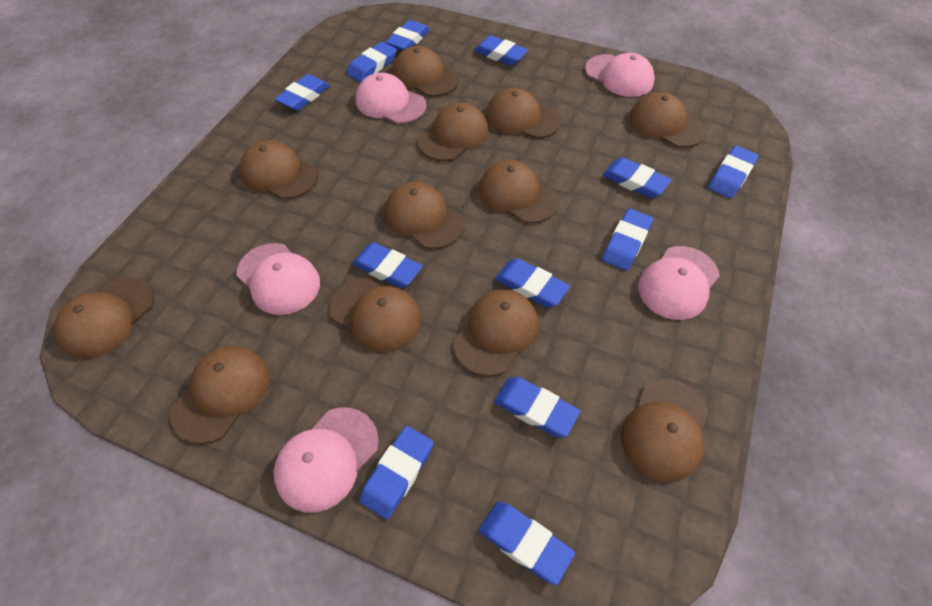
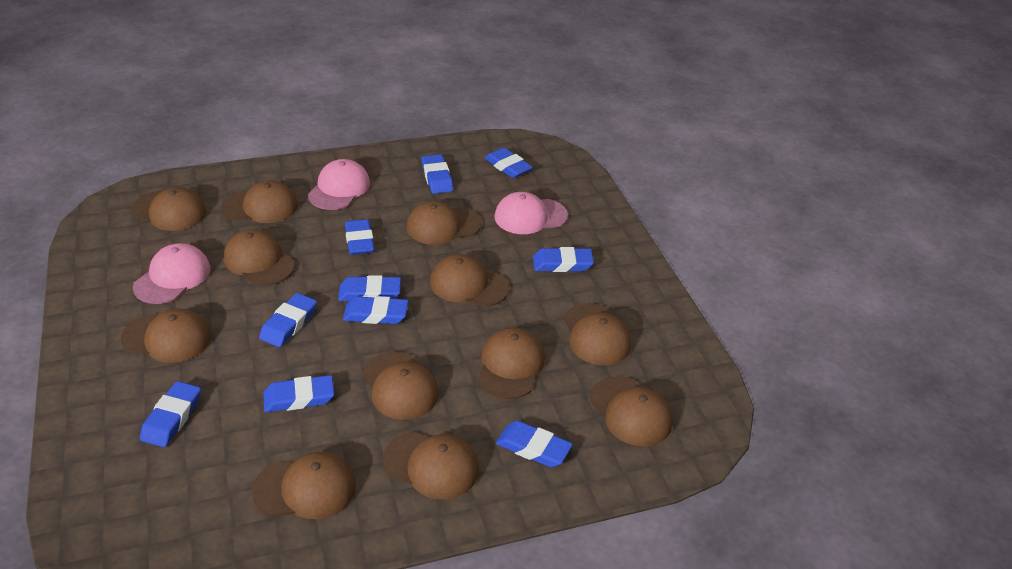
blue eraser: [275,74,330,111] [347,42,397,82] [352,242,423,288] [359,426,433,520] [386,20,430,51] [474,35,528,66] [479,502,575,585] [494,377,580,437] [495,258,570,307] [602,158,671,198] [602,209,653,271] [708,146,758,199] = 12 -> [140,381,201,447] [259,293,317,347] [263,375,334,412] [338,275,401,301] [343,296,408,324] [345,219,375,255] [421,154,453,194] [485,148,533,178] [496,421,573,467] [533,247,594,272] = 10
pink cap: [237,243,320,315] [274,408,379,513] [356,73,427,124] [585,53,655,97] [638,246,720,320] = 5 -> [133,243,211,304] [308,159,370,210] [494,192,568,234] = 3

